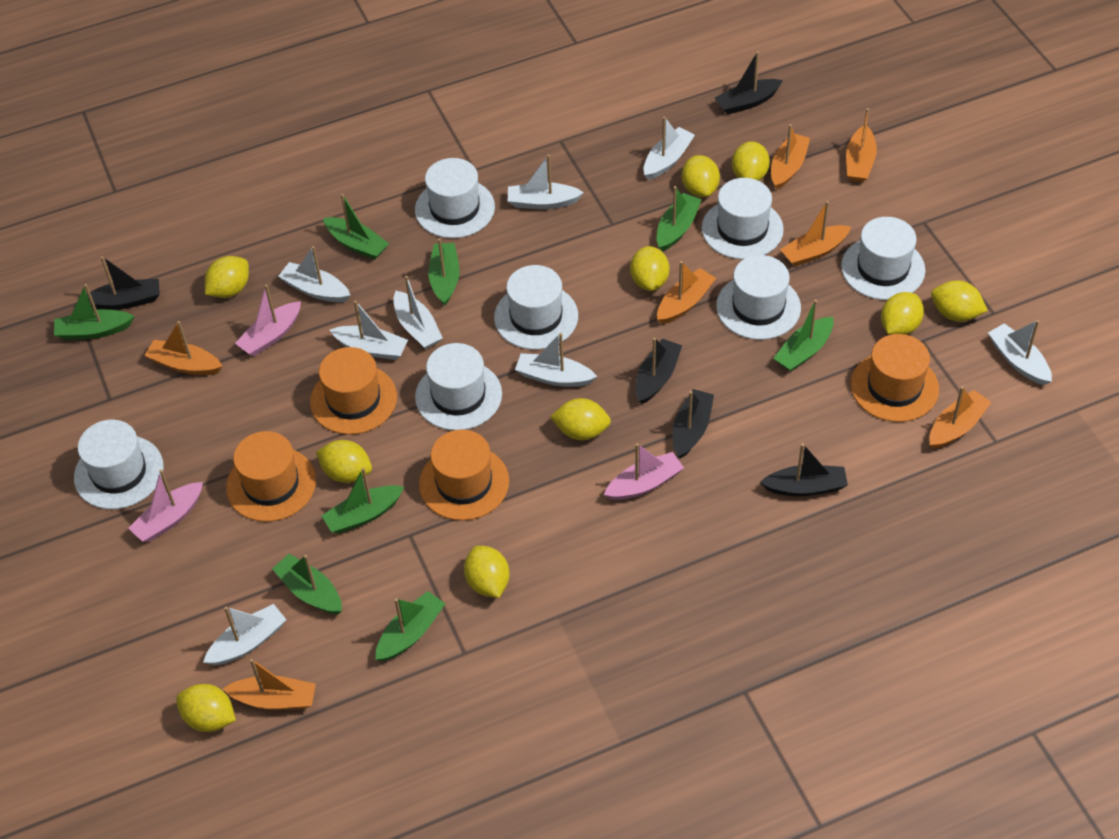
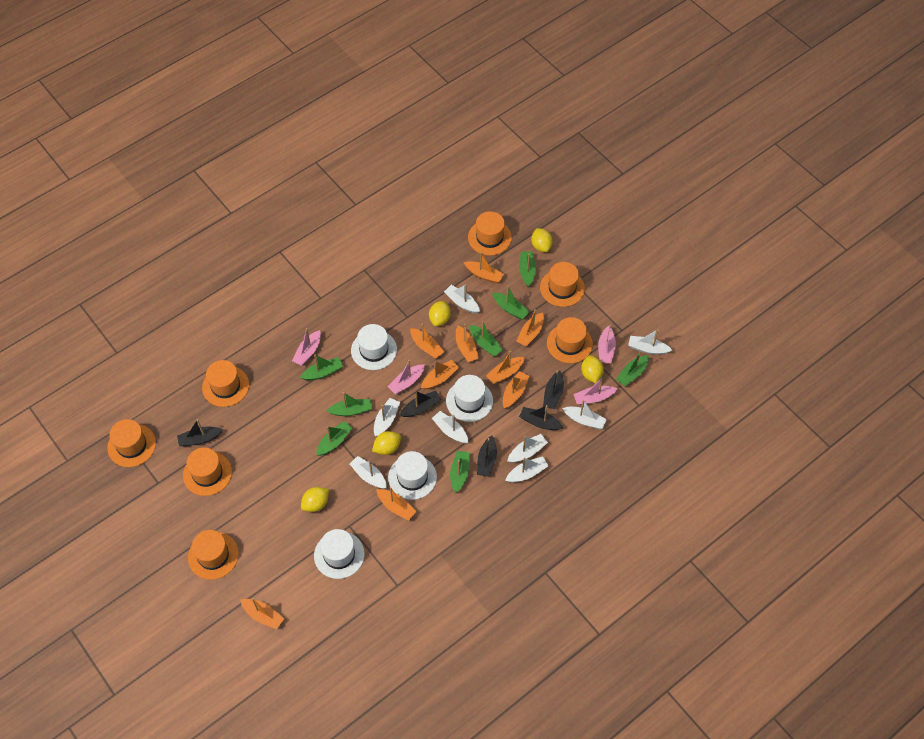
orange boat: [144,321,222,375] [223,659,316,710] [657,261,716,324] [771,124,810,190] [780,201,851,266] [846,108,877,182] [929,386,992,449] = 7 -> [240,598,284,629] [376,487,417,520] [410,323,444,359] [421,360,459,389] [456,324,479,362] [464,252,504,283] [486,351,525,384] [503,371,530,408] [516,310,544,346] = 9
orange hat: [226,431,316,522] [310,347,397,435] [419,430,509,521] [851,334,939,422] = 4 -> [107,419,156,467] [183,448,232,496] [188,530,239,580] [202,360,249,407] [468,211,512,256] [540,262,585,307] [547,317,593,363] = 7
pink boat: [128,470,203,542] [235,285,301,356] [604,443,684,500] = 3 -> [292,328,321,366] [387,360,425,394] [573,377,617,405] [598,325,616,363] = 4
white hat: [74,420,164,509] [415,158,495,238] [415,343,502,430] [494,265,578,350] [702,178,784,259] [716,255,801,340] [841,217,925,300] = 7 -> [314,529,365,579] [351,324,397,370] [388,451,437,500] [446,375,493,422] = 4
yellow lemon: [176,684,236,732] [205,256,249,298] [316,440,372,483] [464,545,510,598] [550,398,611,440] [630,246,669,291] [682,155,720,197] [732,141,770,181] [881,292,924,335] [931,280,988,322] = 10 -> [301,487,329,512] [372,431,401,455] [429,301,451,326] [531,228,553,252] [581,355,604,383] = 5

